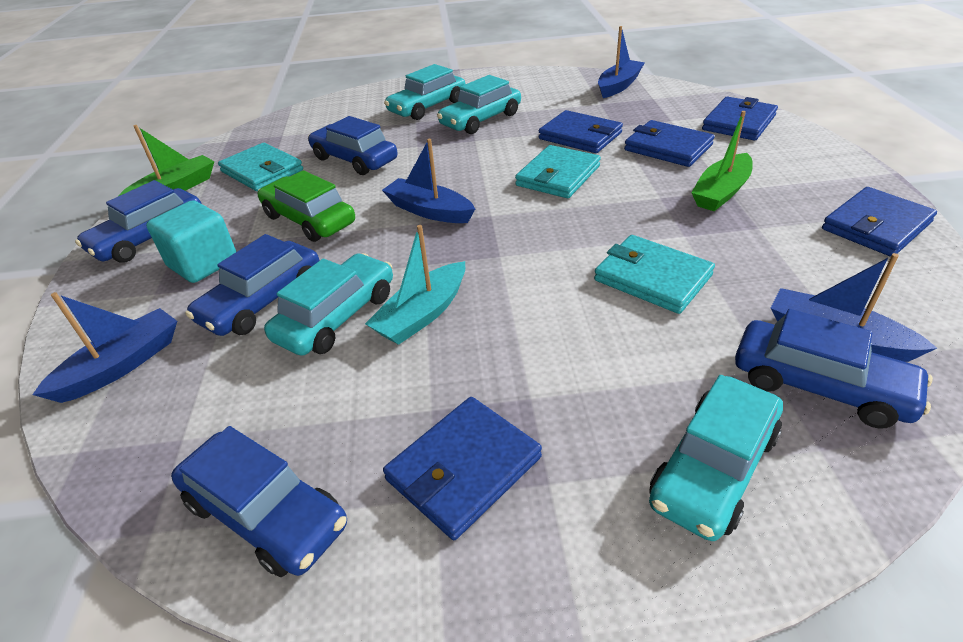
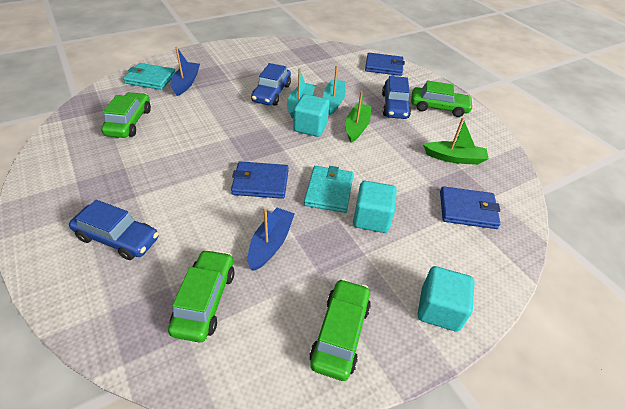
blue boat: [32,292,177,403] [382,139,475,223] [598,26,645,98] [771,253,937,362] = 4 -> [171,47,200,96] [248,208,295,271] = 2
blue car: [75,180,202,263] [171,426,347,577] [186,234,320,336] [308,116,397,175] [735,309,933,428] = 5 -> [69,200,159,260] [251,63,291,106] [382,76,411,119] = 3
blue wallet: [383,397,542,540] [538,110,623,153] [624,120,715,167] [702,97,778,141] [822,187,937,257] = 5 -> [231,161,289,199] [365,53,405,76] [440,186,501,229] = 3
green car: [258,170,355,242] = 1 -> [101,92,151,138] [168,249,235,342] [309,279,371,381] [411,81,474,117] = 4
turquoise boat: [365,225,465,345] = 1 -> [287,68,316,118] [323,66,346,115] = 2
turquoise car: [264,253,393,356] [384,64,465,120] [437,75,521,134] [649,375,783,541] = 4 -> none = 0
turquoise cube: [146,200,236,283] = 1 -> [293,94,330,137] [353,181,397,233] [418,266,475,332] = 3
turquoise wallet: [218,143,303,191] [515,145,601,198] [594,235,715,314] = 3 -> [123,63,175,90] [304,166,354,213] = 2

